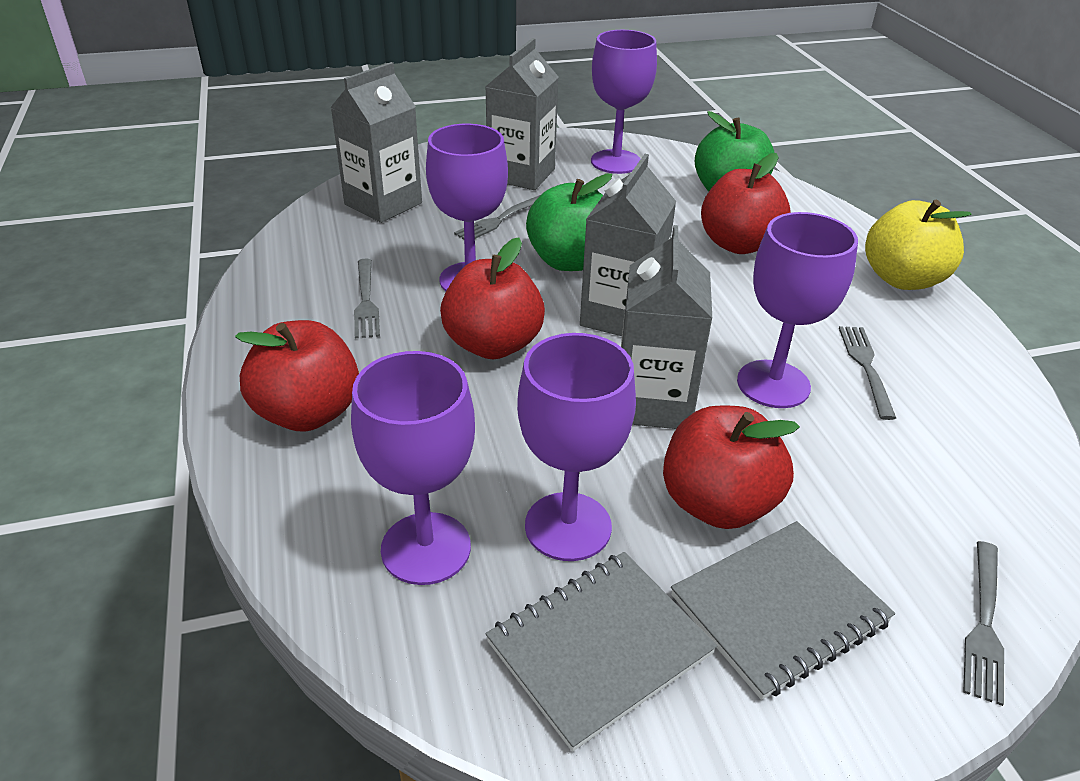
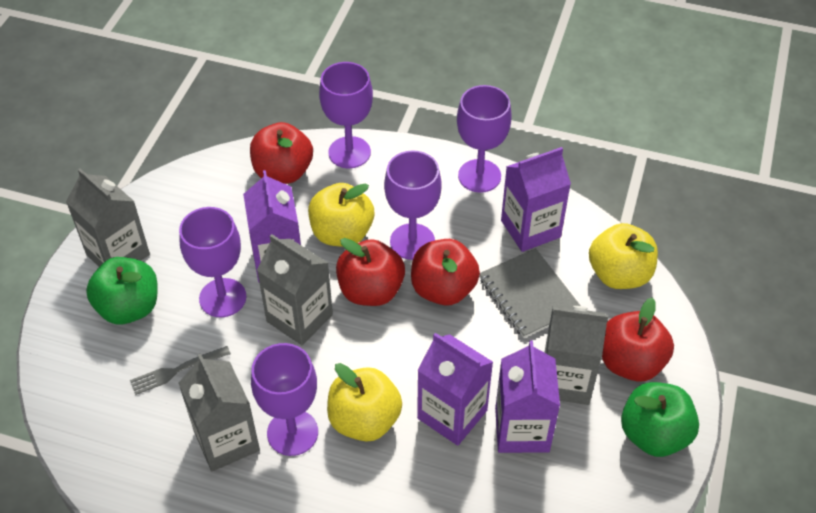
grey fork: [354,258,380,338] [454,195,540,240] [839,326,896,420] [963,541,1004,706] = 4 -> [130,346,231,395] = 1
grey notebook: [485,552,717,752] [671,521,895,700] = 2 -> [480,248,580,338] = 1
purple carton: none = 0 -> [243,170,301,282] [417,333,493,446] [495,340,560,453] [501,147,571,252] = 4
yellow apple: [865,200,972,290] = 1 -> [308,183,374,247] [327,363,402,442] [589,223,658,289] = 3

